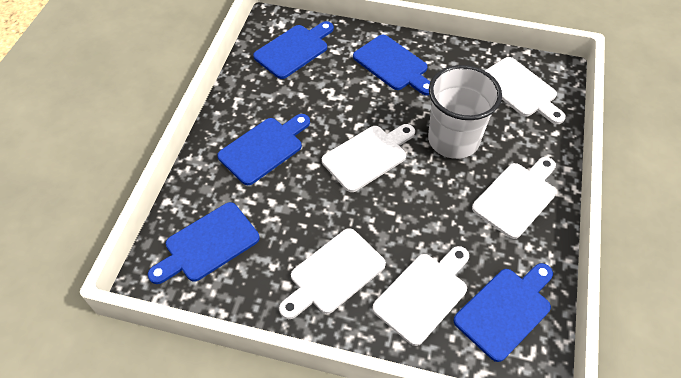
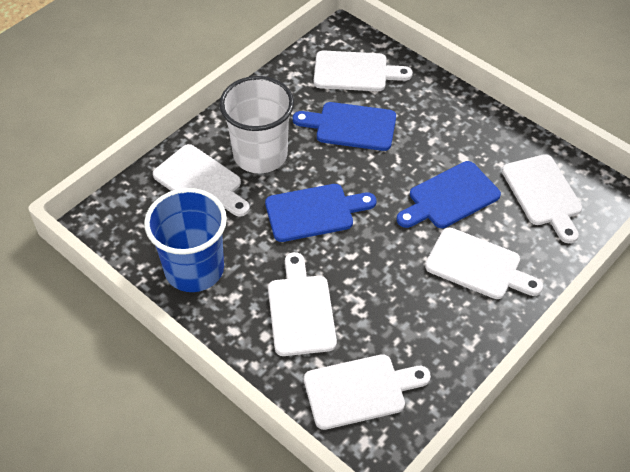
blue cup: none = 0 -> [144,188,227,292] = 1
blue cutting board: [148,202,260,284] [217,114,310,185] [253,21,334,79] [353,35,430,96] [454,263,553,362] = 5 -> [265,184,377,242] [293,102,396,151] [397,161,501,228] = 3
white cutting board: [279,228,386,319] [322,124,415,192] [373,246,469,346] [472,157,557,239] [485,57,566,124] = 5 -> [153,144,250,217] [268,252,337,356] [304,354,431,430] [314,50,413,91] [425,227,543,299] [502,154,582,243] = 6

